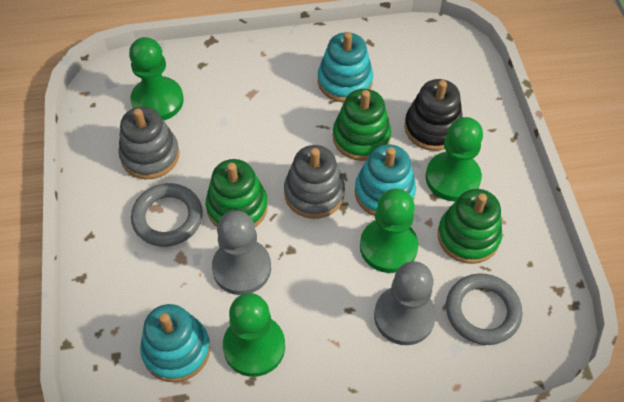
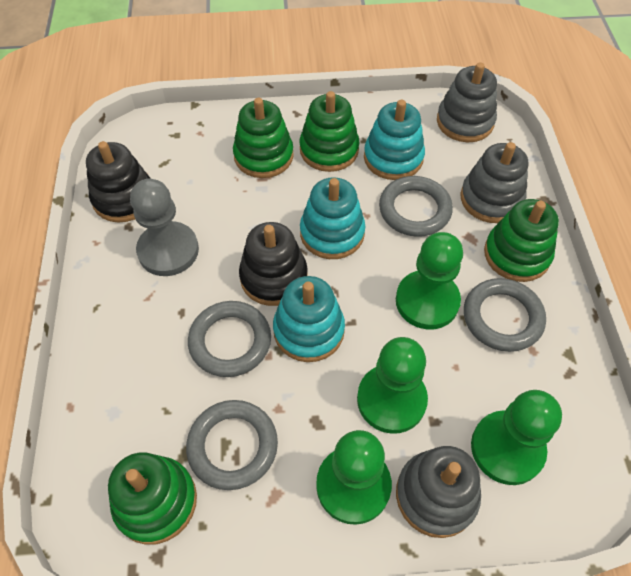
black stacking toy: [404,79,462,151] = 1 -> [86,141,151,223] [239,222,308,306] = 2
green stacking toy: [206,159,268,227] [333,89,391,161] [438,189,502,264] = 3 -> [108,453,197,545] [233,98,294,178] [300,91,359,172] [484,199,559,282] = 4
grey pawn: [212,211,271,295] [374,261,436,345] = 2 -> [130,179,199,276] = 1
grey ring: [131,183,203,247] [446,273,523,345] = 2 -> [186,400,278,490] [188,301,271,377] [379,176,453,237] [464,278,546,352] = 4
grey stacking toy: [118,107,179,179] [284,145,345,219] = 2 -> [396,446,481,538] [437,63,497,142] [460,142,528,223] = 3

